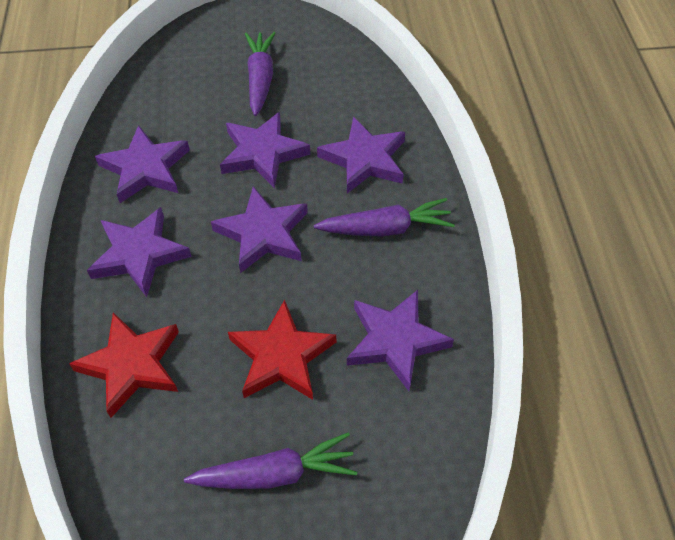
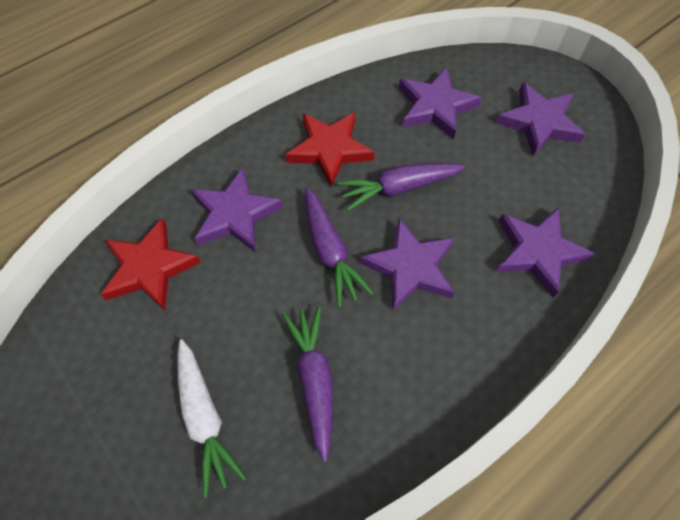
purple star: [87,207,192,297] [95,125,190,203] [211,186,308,273] [220,112,310,189] [317,116,405,193] [347,290,454,391] = 6 -> [191,168,283,252] [360,217,454,311] [399,67,482,140] [496,82,586,156] [496,207,595,298] = 5
white carrot: none = 0 -> [177,339,246,498] = 1

